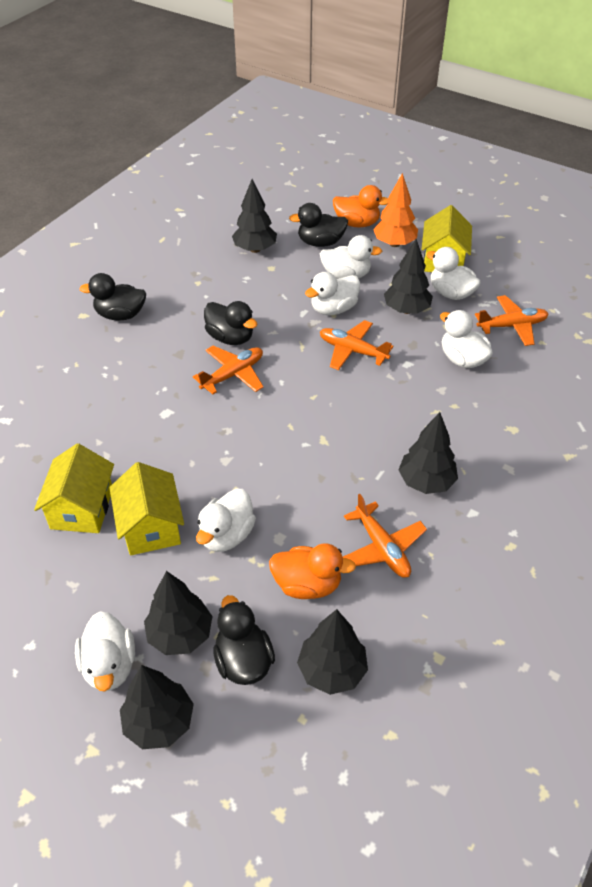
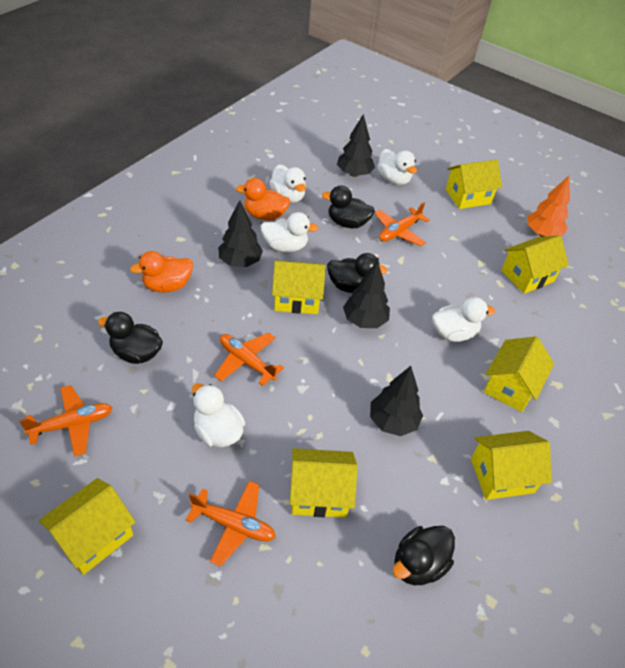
black tree: [120,665,194,749] [144,571,213,655] [232,179,277,253] [297,609,368,695] [384,239,433,314] [399,412,458,494] = 6 -> [218,200,263,267] [337,114,375,177] [343,261,390,328] [370,366,423,436] = 4
white duck: [75,611,135,691] [196,489,256,552] [305,272,360,315] [320,235,382,279] [426,247,481,300] [440,310,493,368] = 6 -> [192,383,245,447] [261,212,318,252] [269,165,306,203] [377,149,417,185] [432,297,495,342] = 5
yellow house: [34,443,114,533] [109,462,184,556] [422,205,472,272] = 3 -> [39,478,135,575] [272,260,326,314] [290,448,358,518] [446,159,502,209] [471,431,552,500] [483,336,554,412] [501,235,569,294] = 7

